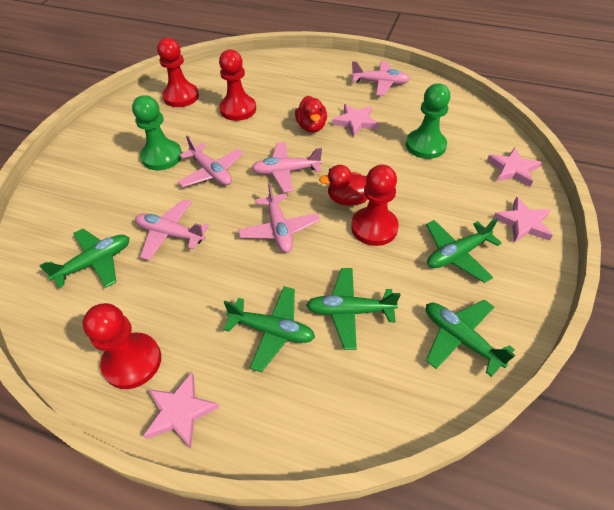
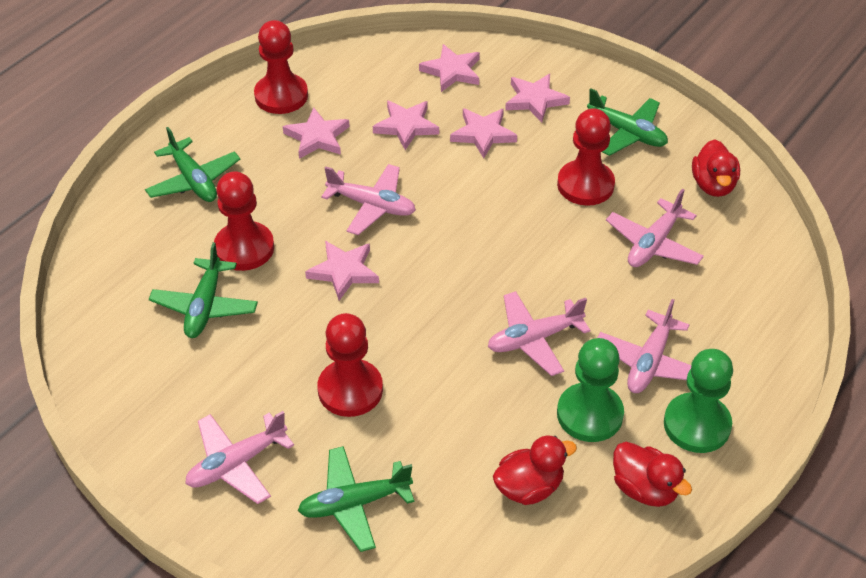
green plane: [39,229,129,288] [223,286,315,372] [306,268,401,350] [426,218,502,283] [426,300,515,377] = 5 -> [145,127,240,202] [149,242,258,338] [298,446,415,552] [587,88,668,156] = 4
pink star: [143,372,219,448] [332,104,379,137] [487,147,542,186] [493,197,553,242] = 4 -> [283,108,349,159] [305,241,379,301] [373,100,439,150] [419,44,480,92] [450,108,517,158] [505,74,570,123] = 6
red duck: [295,96,327,133] [319,165,367,206] = 2 -> [493,435,577,505] [613,442,692,507] [692,139,740,197] = 3

